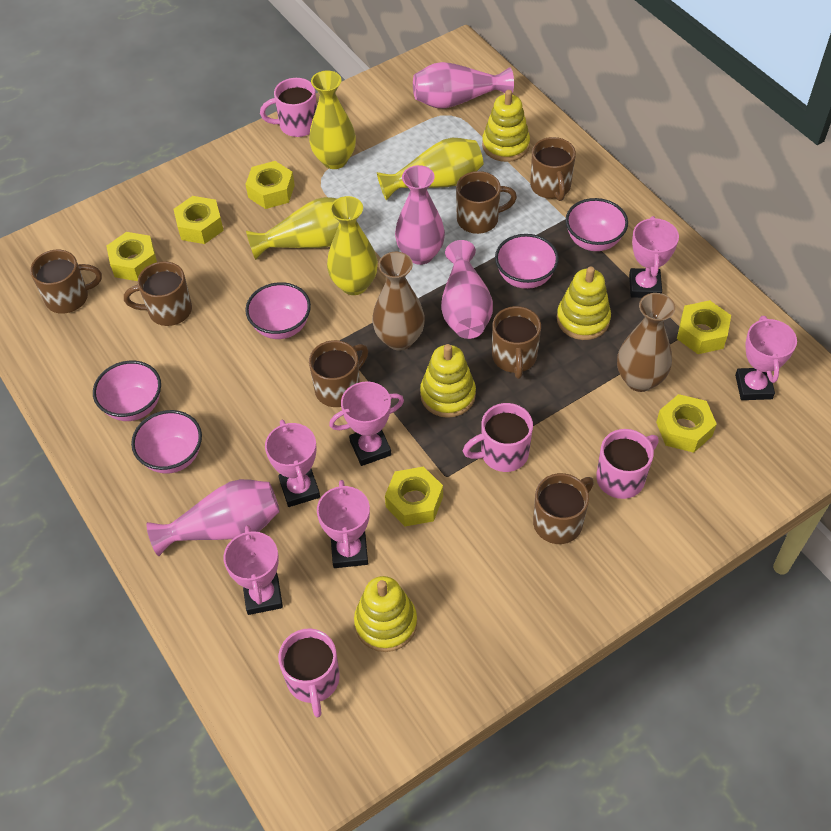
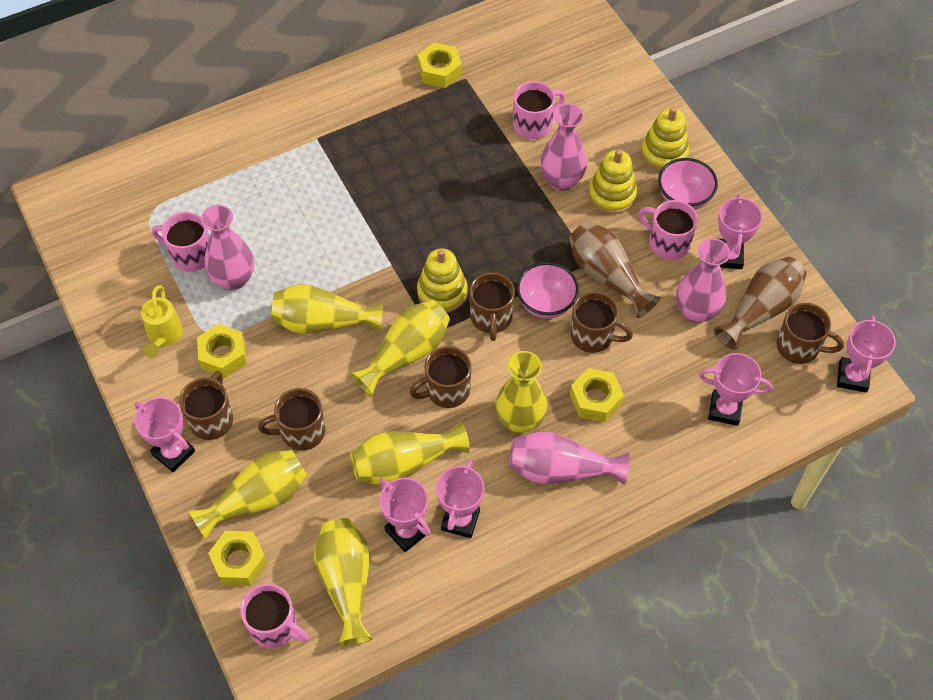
brown mug: [30,249,102,314] [124,261,192,326] [309,340,368,407] [456,171,517,234] [492,306,541,379] [530,137,576,201] [533,473,594,544] = 7 -> [179,371,233,440] [258,388,326,451] [410,346,472,408] [469,272,515,341] [571,292,633,353] [776,303,844,364] = 6
pink bowl: [93,361,161,421] [131,410,202,474] [245,282,311,339] [495,234,559,289] [566,198,628,251] = 5 -> [517,262,579,319] [658,158,718,210] = 2
yellow nut: [106,232,157,281] [173,196,224,244] [245,161,295,209] [385,466,443,526] [656,394,717,453] [677,300,731,354] = 6 -> [197,324,247,378] [208,531,267,586] [418,42,462,88] [570,368,624,422] = 4
yellow stacking toy: [354,576,417,652] [420,344,476,418] [482,90,530,162] [557,266,611,340] = 4 -> [417,249,468,313] [588,149,637,214] [641,107,690,171] = 3
yellow vase: [246,197,339,260] [309,70,356,169] [327,196,378,295] [377,138,484,201] = 4 -> [189,450,307,539] [271,284,383,334] [314,518,373,646] [350,300,450,396] [350,422,470,485] [495,351,548,433] = 6
yellow watering can: none = 0 -> [141,285,183,358] = 1

